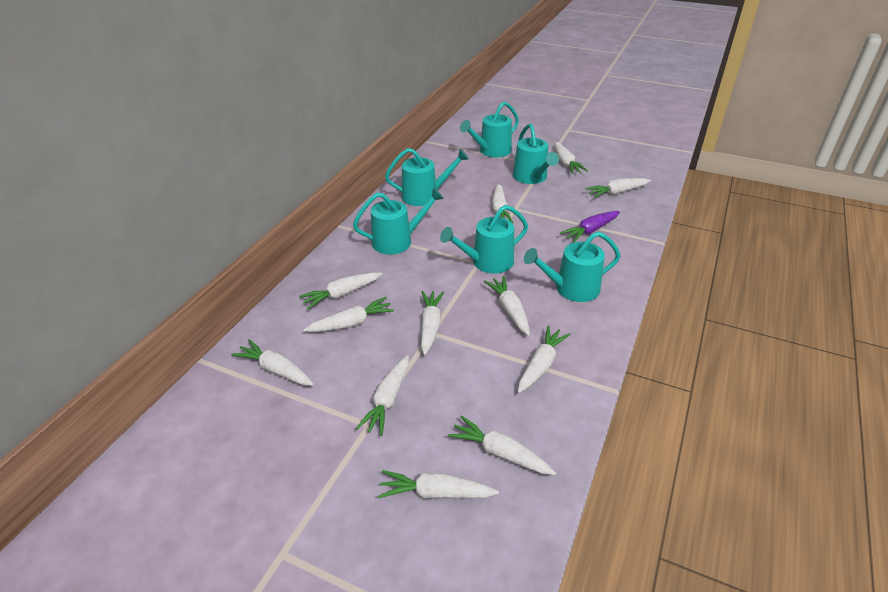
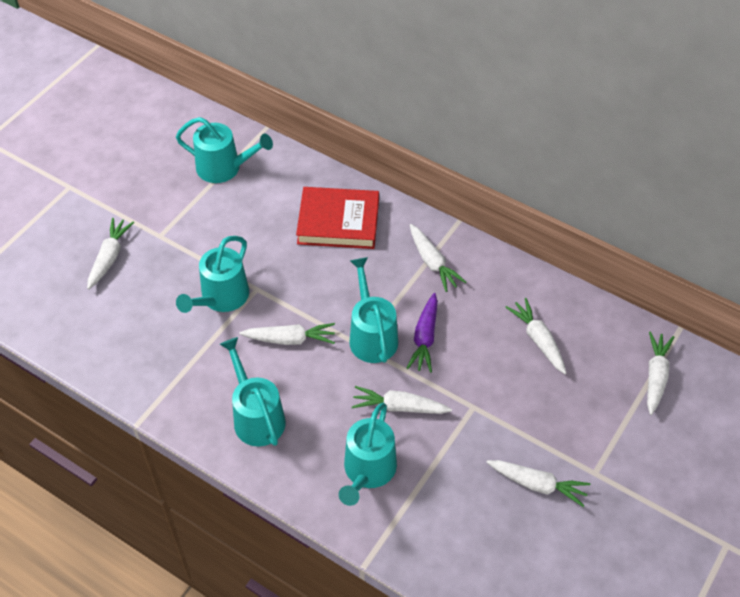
red book: none = 0 -> [296,187,379,249] = 1
turquoise watering can: [353,188,444,255] [385,148,469,206] [440,205,528,274] [460,101,519,157] [513,124,559,184] [524,231,621,302] = 6 -> [176,117,273,183] [176,236,249,313] [220,337,286,447] [339,403,397,506] [349,257,398,363] = 5
white carrot: [231,339,314,386] [299,273,382,309] [304,297,394,332] [356,355,409,436] [378,470,499,499] [421,291,444,355] [448,415,556,475] [484,276,530,336] [492,184,513,223] [518,326,571,393] [555,142,588,174] [585,178,651,198] = 12 -> [87,218,134,290] [239,323,335,345] [352,386,452,414] [410,224,466,292] [486,460,590,507] [505,298,566,374] [647,331,674,415] = 7

